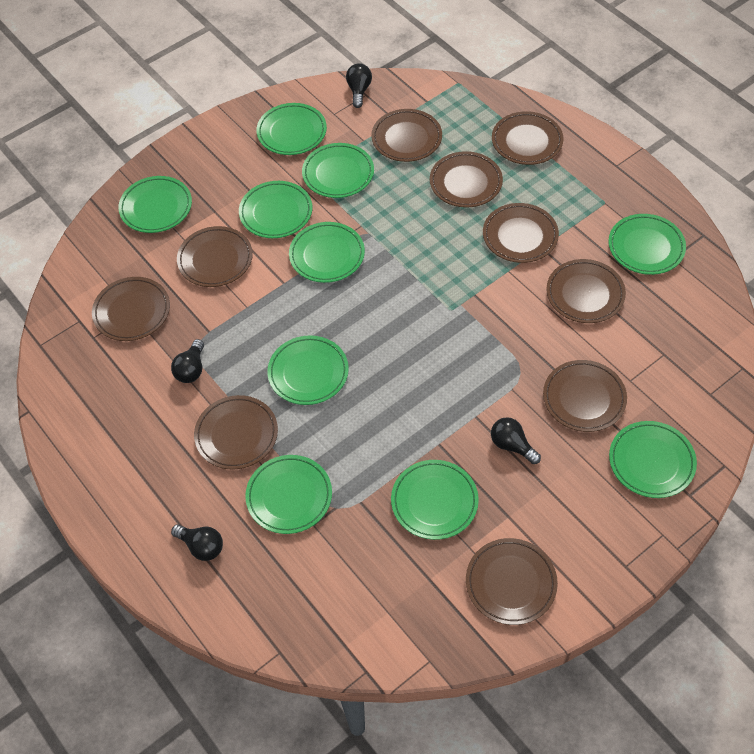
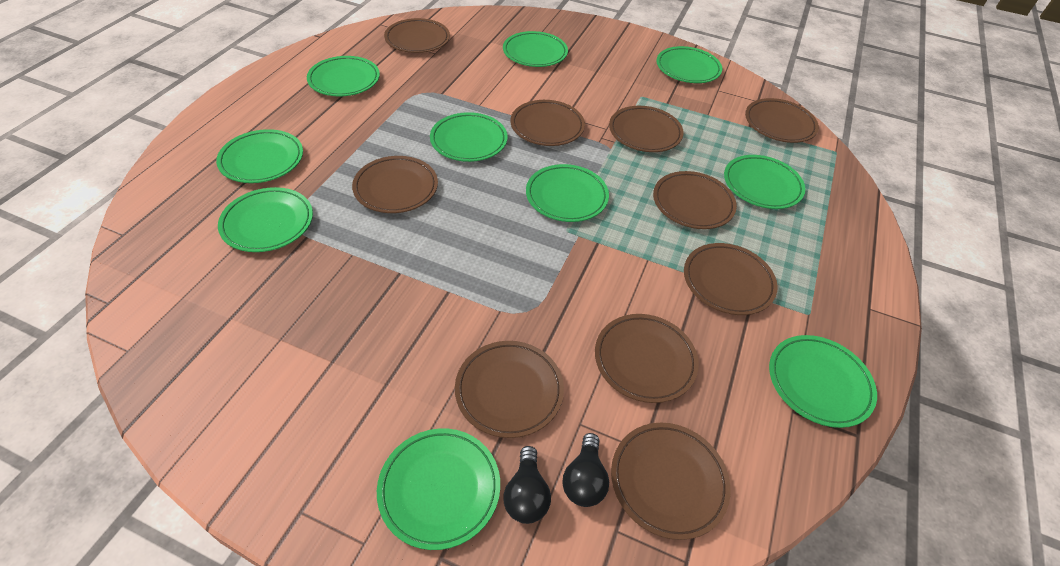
black light bulb: [171,339,204,383] [171,524,223,561] [346,63,372,108] [491,417,541,464] = 4 -> [503,446,551,524] [562,433,609,507] = 2

